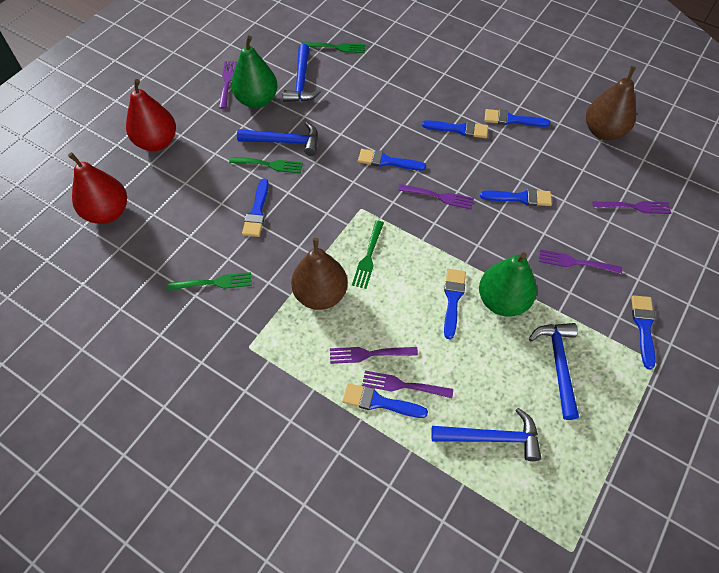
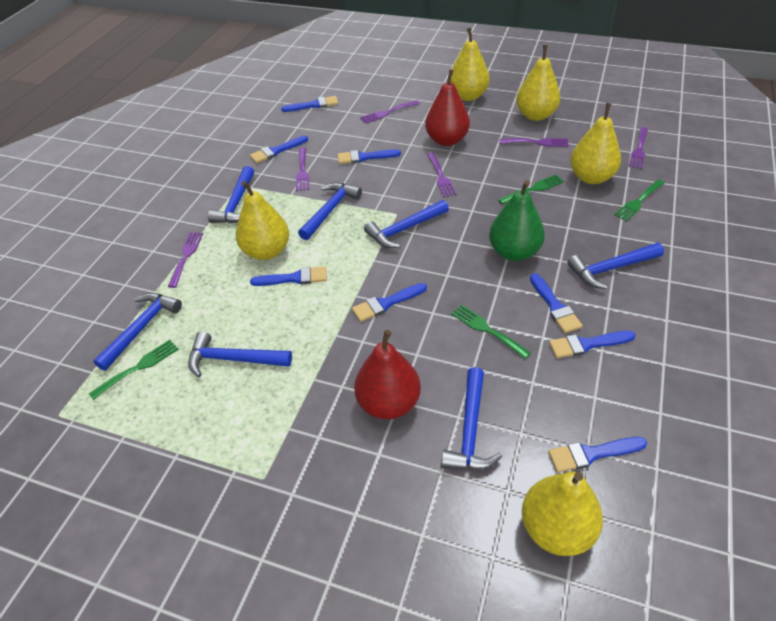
blue hammer: [237,122,318,156] [283,44,322,102] [431,408,541,461] [529,323,579,420] = 4 -> [93,293,182,371] [188,331,292,377] [208,166,254,223] [298,183,362,240] [364,200,449,248] [441,367,502,470] [567,243,664,289] = 7
brown pear: [291,238,348,310] [586,66,636,140] = 2 -> none = 0
green pear: [231,36,278,108] [479,252,537,317] = 2 -> [489,180,545,261] = 1
yellow pear: none = 0 -> [236,181,289,260] [450,27,490,101] [516,45,561,121] [522,471,603,556] [570,103,621,184] = 5

